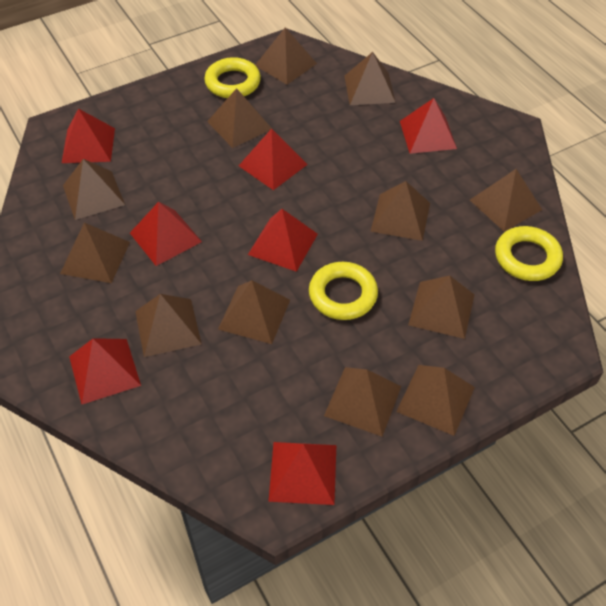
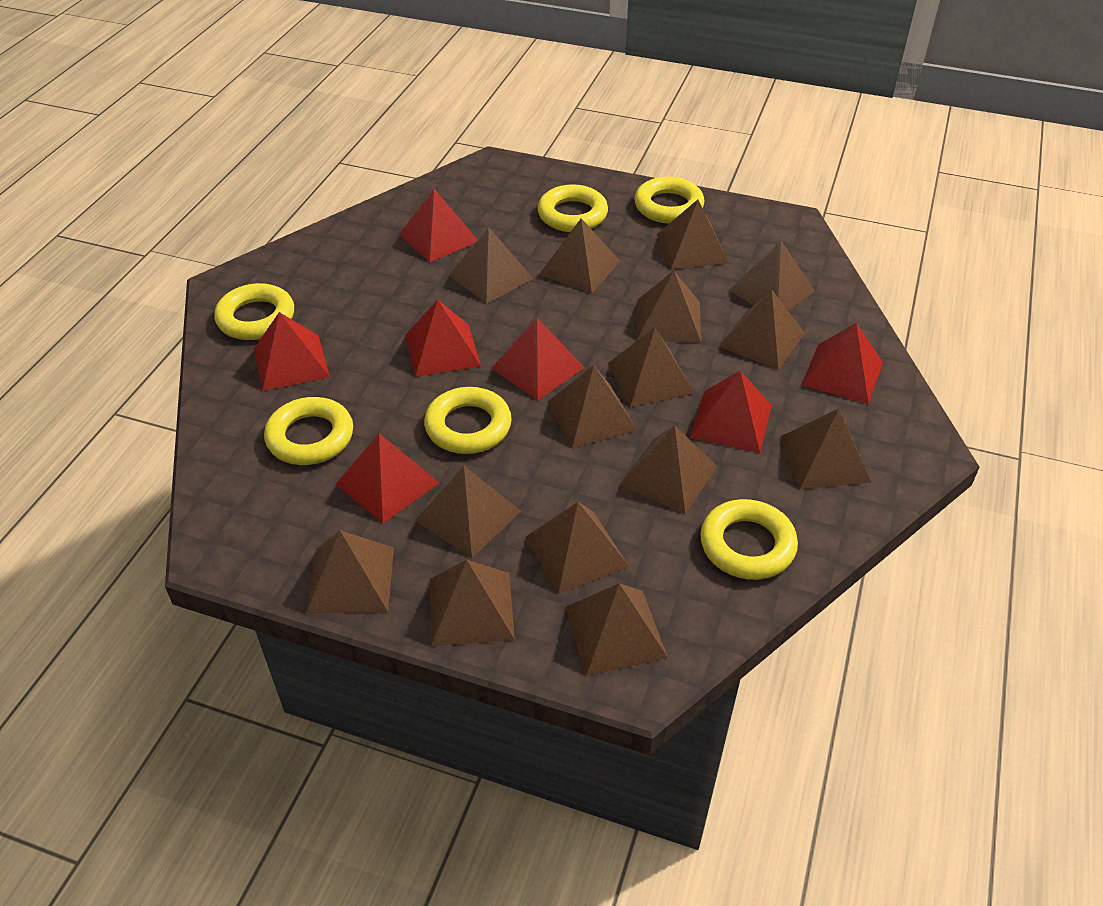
brown pyramid: [60,223,130,283] [63,159,125,220] [135,294,202,357] [207,88,271,148] [218,280,290,344] [255,28,317,85] [324,367,401,436] [344,52,396,105] [370,181,430,241] [396,365,475,436] [408,276,474,339] [470,169,542,232] = 12 -> [306,530,394,614] [415,466,521,558] [430,560,515,647] [449,227,534,304] [525,502,629,594] [539,218,620,293] [547,365,637,448] [565,583,668,676] [608,328,694,407] [619,425,717,514] [636,271,701,343] [657,200,729,269] [719,289,805,370] [728,241,815,311] [780,409,871,489] = 15
yellow ring: [204,57,261,98] [309,262,378,320] [495,226,563,281] = 3 -> [214,283,294,340] [264,397,353,465] [424,387,512,454] [538,184,608,232] [634,177,704,224] [700,499,798,580] = 6

